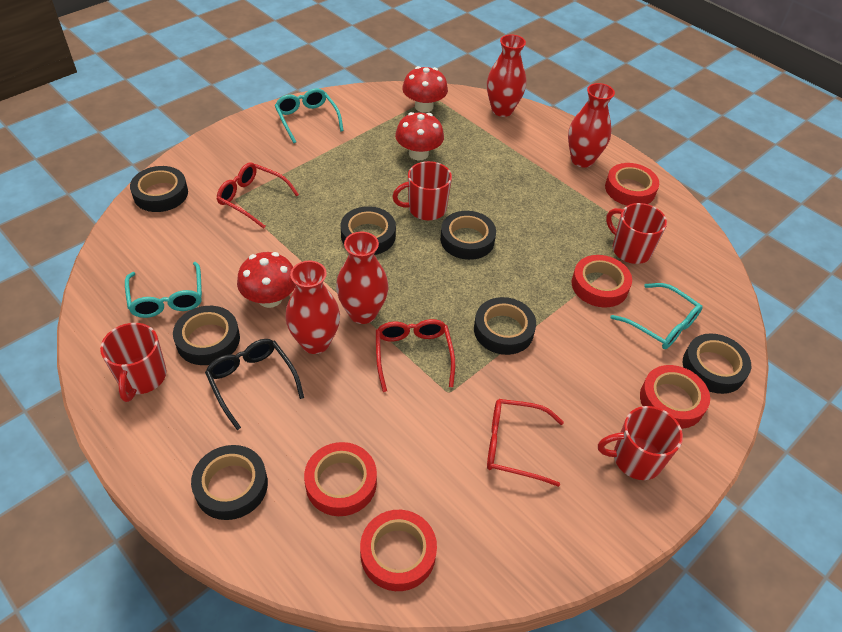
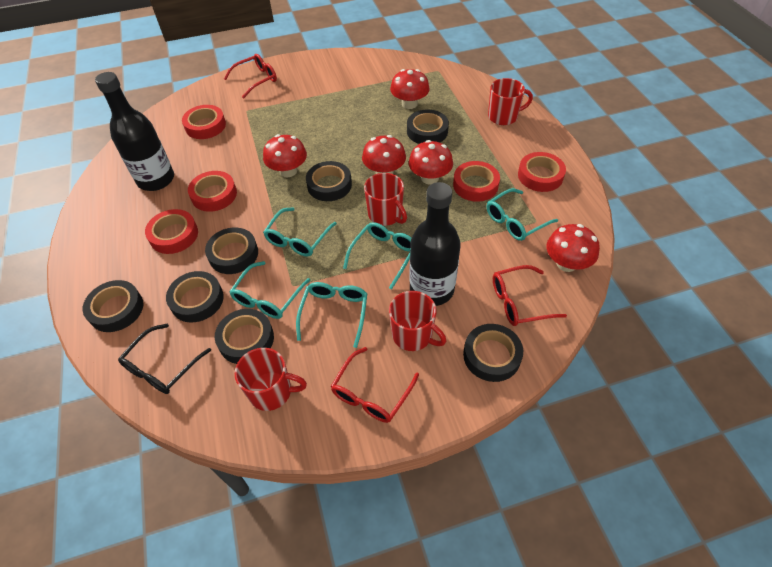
black bottle: none = 0 -> [95,72,174,191] [409,182,461,306] = 2
red mushroom: [237,252,296,308] [395,112,444,160] [402,66,448,113] = 3 -> [263,134,307,177] [362,135,406,174] [390,69,430,109] [409,140,453,185] [546,224,600,272] = 5
red vase: [285,261,340,354] [336,232,388,324] [487,35,526,117] [568,83,615,168] = 4 -> none = 0
turquoise glasses: [125,262,202,318] [275,88,344,143] [610,283,702,349] = 3 -> [229,261,310,319] [263,207,337,256] [296,282,367,348] [343,222,411,289] [487,188,558,241] = 5

